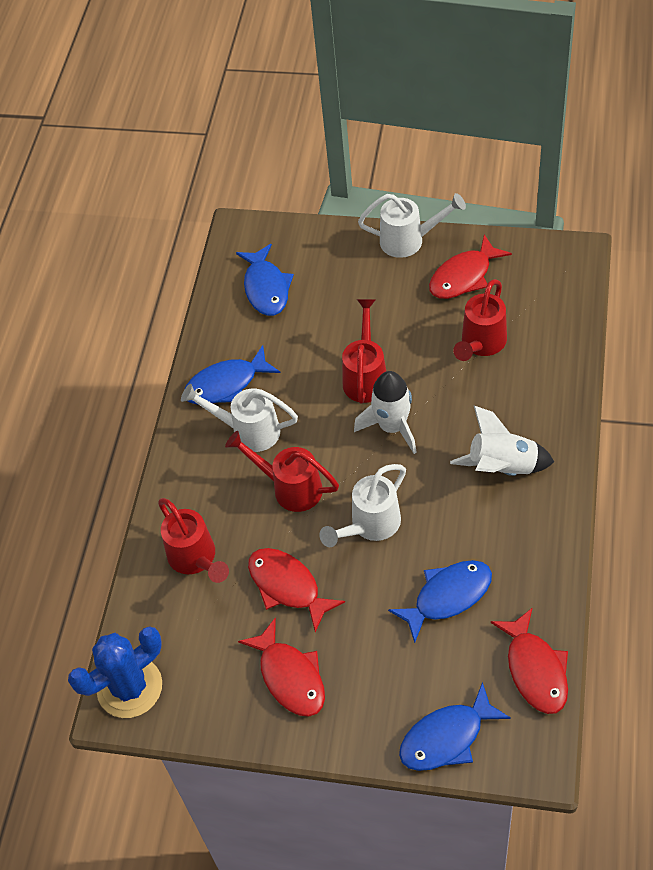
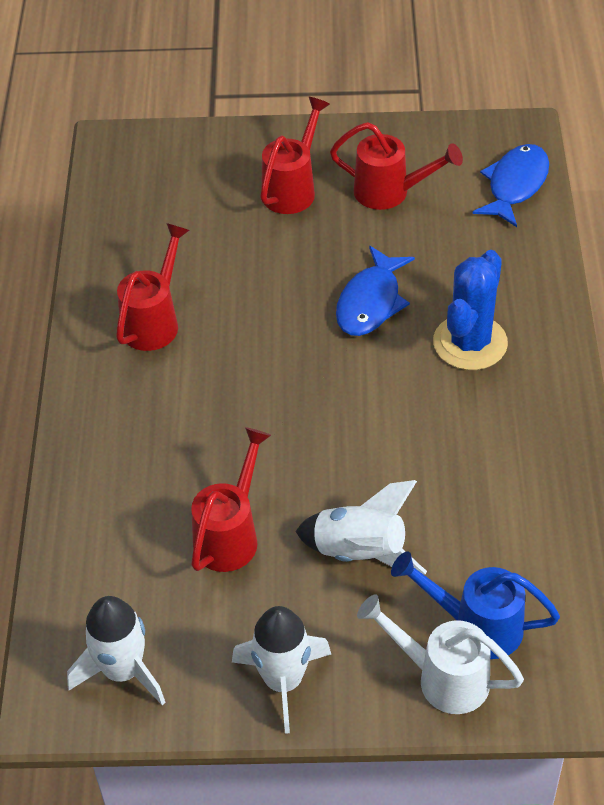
blue fish: [184,345,280,405] [236,244,294,316] [388,560,492,643] [399,682,511,771] = 4 -> [336,246,415,336] [472,144,549,227] = 2
blue watering can: none = 0 -> [391,551,560,659] = 1
red fish: [238,618,325,717] [248,548,345,632] [429,235,512,299] [491,607,568,714] = 4 -> none = 0
white rocket: [354,371,417,454] [450,406,554,476] = 2 -> [67,596,165,705] [232,606,331,734] [295,480,427,575] = 3
white watering can: [181,384,298,452] [320,464,406,547] [358,193,466,258] = 3 -> [357,594,524,714] = 1

